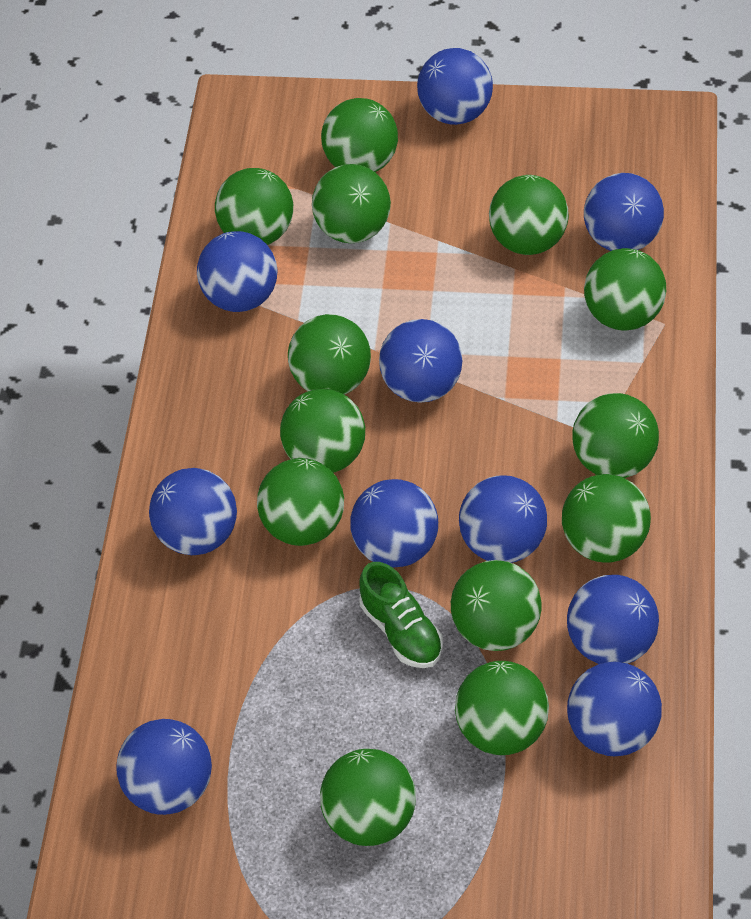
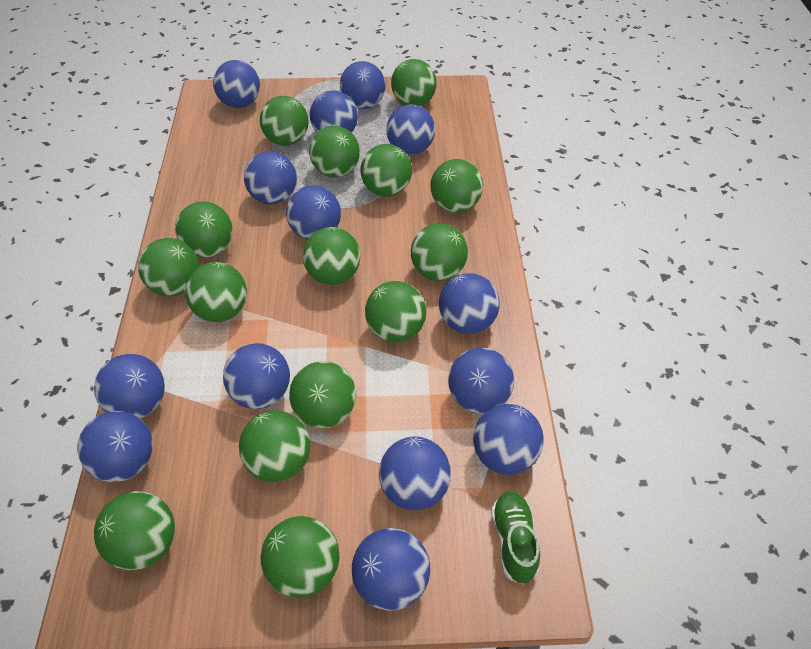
blue ball: [116,719,212,815] [149,468,237,555] [197,231,278,312] [350,479,438,568] [379,319,462,403] [417,48,493,125] [459,475,547,563] [567,575,659,664] [567,661,662,756] [584,173,664,251] = 10 -> [77,411,153,482] [94,354,165,418] [213,60,260,108] [223,343,290,409] [244,151,297,204] [286,185,341,240] [310,91,358,133] [340,61,385,109] [352,528,430,611] [379,437,451,510] [386,105,435,155] [439,273,500,334] [448,348,514,414] [473,404,544,475] = 14
green ball: [215,168,293,245] [257,458,344,546] [280,389,365,473] [288,314,371,395] [312,164,391,243] [320,749,416,846] [321,98,398,172] [451,560,542,651] [455,661,549,755] [489,175,569,255] [562,474,651,563] [572,393,659,478] [584,248,666,331] = 13 -> [94,491,175,570] [138,238,199,296] [175,201,233,258] [185,262,247,322] [239,410,310,482] [260,96,309,146] [261,516,339,597] [289,361,356,428] [303,227,360,285] [309,126,360,177] [360,144,412,197] [365,281,426,342] [391,59,437,106] [411,223,468,281] [430,159,483,212] = 15

